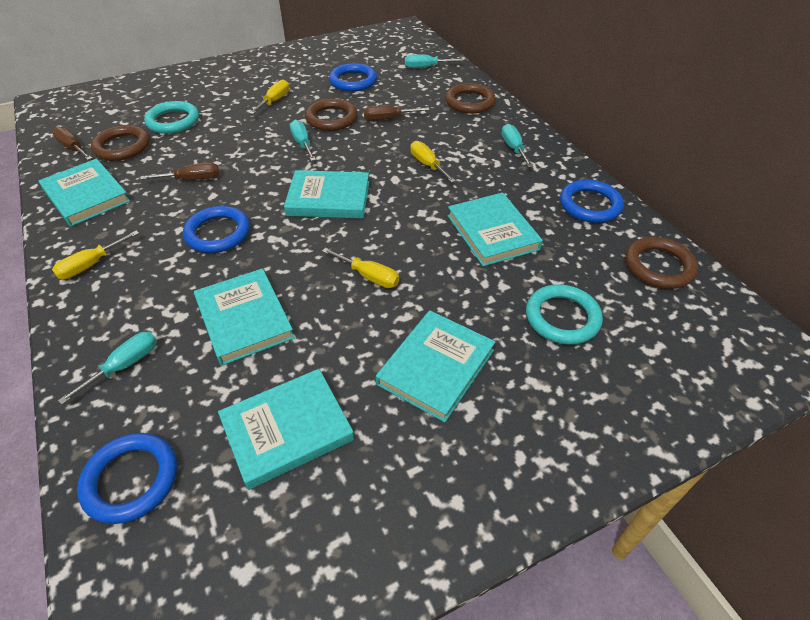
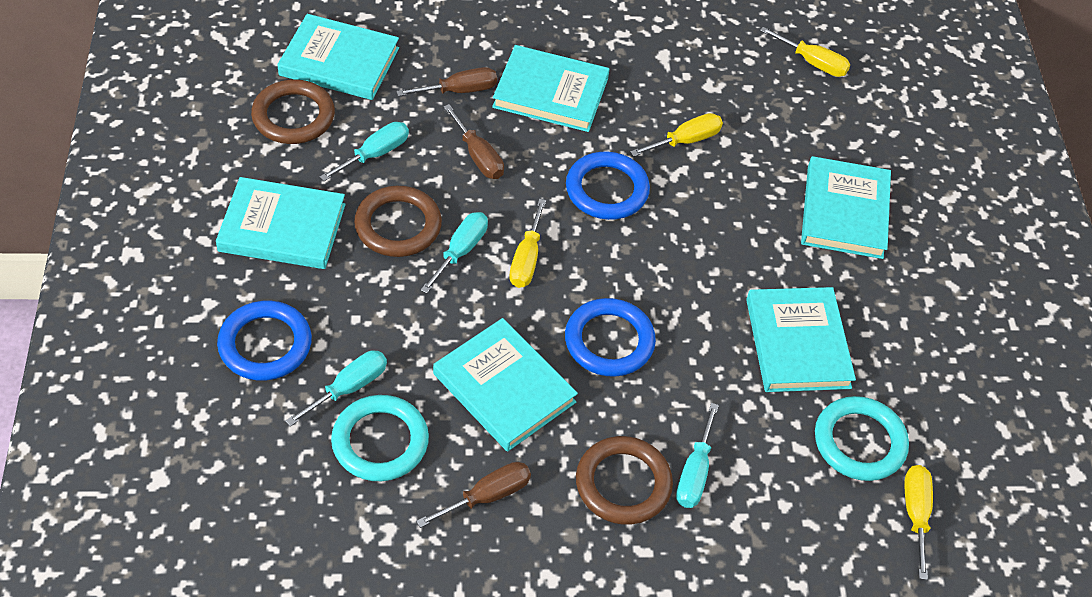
blue ring: [77,433,177,524] [183,206,250,253] [329,63,377,92] [560,180,624,223] = 4 -> [217,301,312,381] [565,298,656,377] [566,152,650,220] = 3
brown ring: [91,125,150,161] [305,98,357,131] [445,83,496,114] [625,237,698,289] = 4 -> [251,79,335,144] [354,186,442,257] [576,436,673,525] = 3

